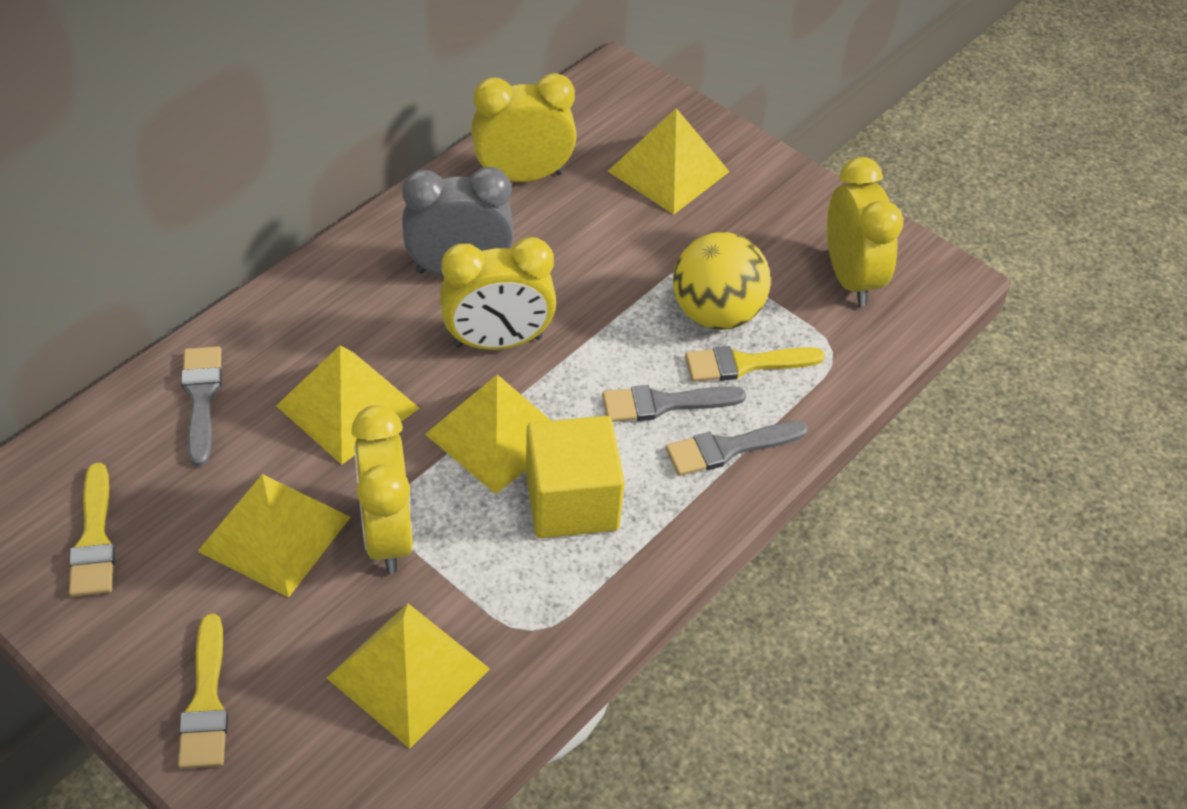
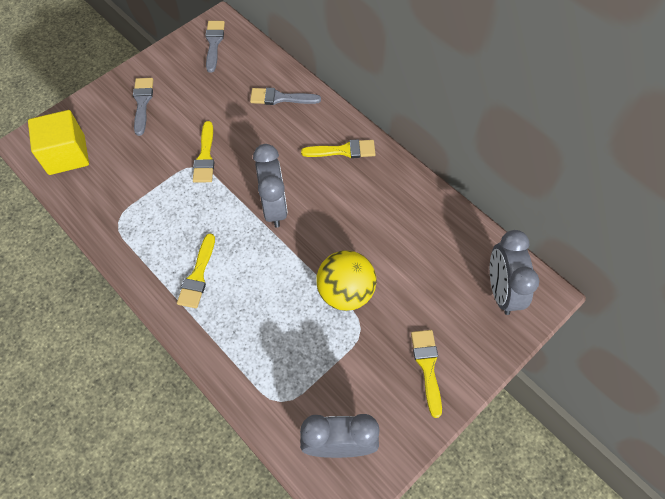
grey clock: [402,167,514,275] = 1 -> [253,144,288,228] [300,414,380,458] [490,230,539,315] = 3
yellow brush: [69,463,115,597] [178,614,228,769] [685,346,825,382] = 3 -> [177,233,215,308] [193,121,215,182] [301,139,375,158] [411,330,442,418] = 4
yellow clock: [351,405,413,573] [439,237,556,350] [471,73,577,182] [827,157,903,306] = 4 -> none = 0
yellow pyramid: [198,474,351,598] [276,345,420,465] [327,603,490,749] [425,374,551,494] [608,108,730,214] = 5 -> none = 0

